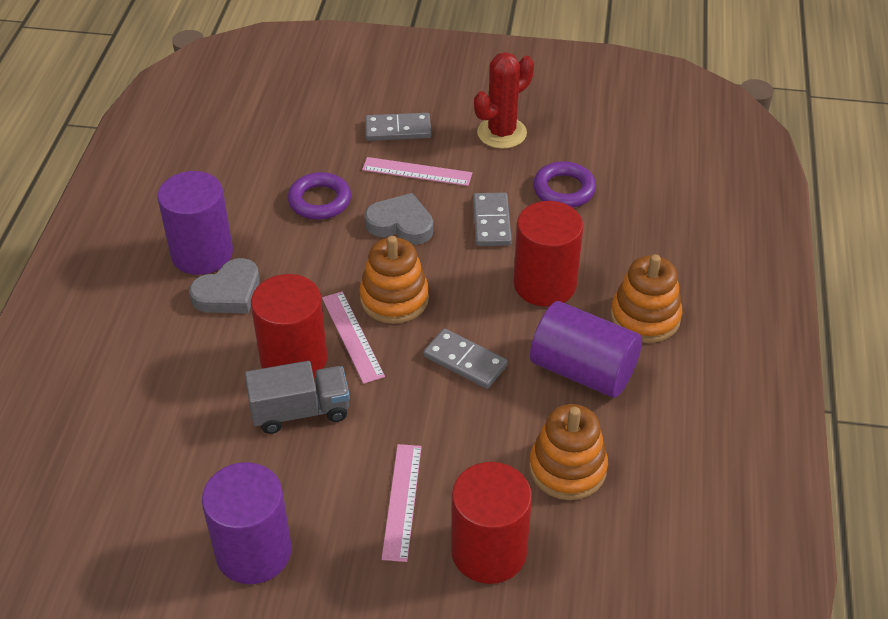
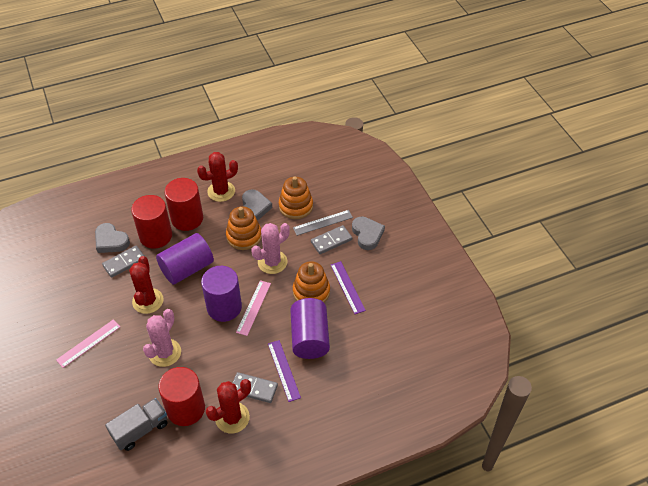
grey heart: [189,258,260,313] [364,193,433,245] = 2 -> [95,223,130,253] [242,189,272,220] [352,217,385,250] = 3
grey ruler: none = 0 -> [293,210,353,236] = 1
pink cactus: none = 0 -> [143,309,181,367] [251,223,290,274] = 2
pink ruler: [322,291,385,384] [362,157,472,186] [382,444,422,562] = 3 -> [56,319,120,368] [236,280,271,336] = 2
purple ring: [288,172,351,220] [533,161,596,208] = 2 -> none = 0
purple ruler: none = 0 -> [268,340,301,402] [331,261,366,314] = 2
red cactus: [474,52,534,149] = 1 -> [129,256,163,314] [197,152,238,202] [206,379,251,434] = 3

